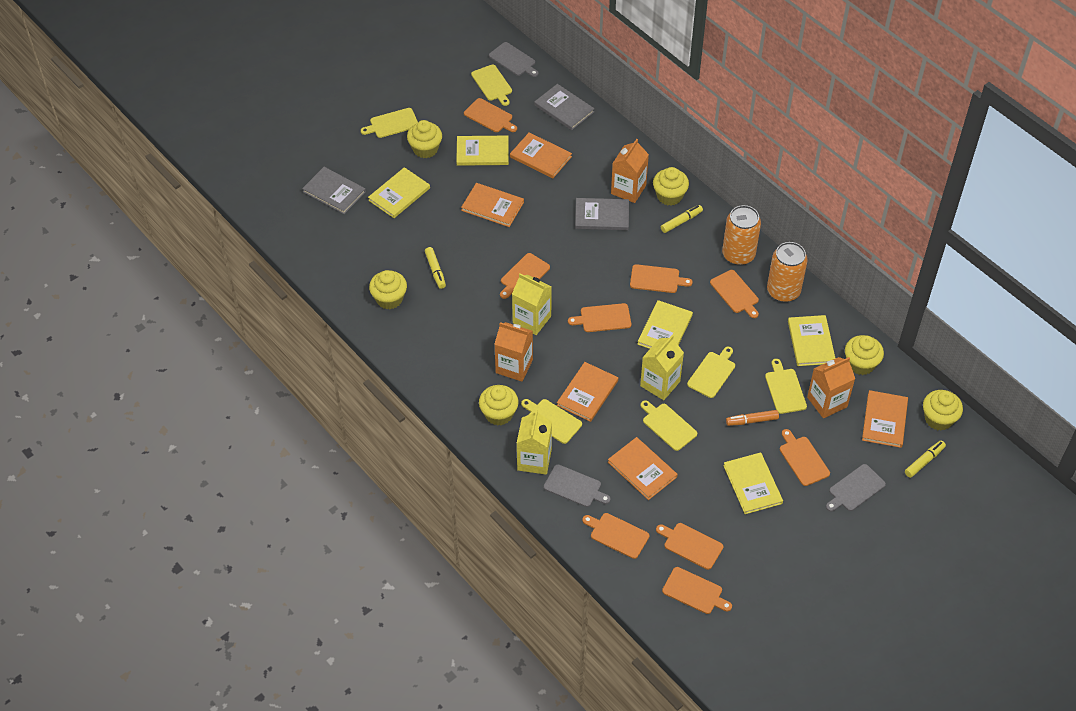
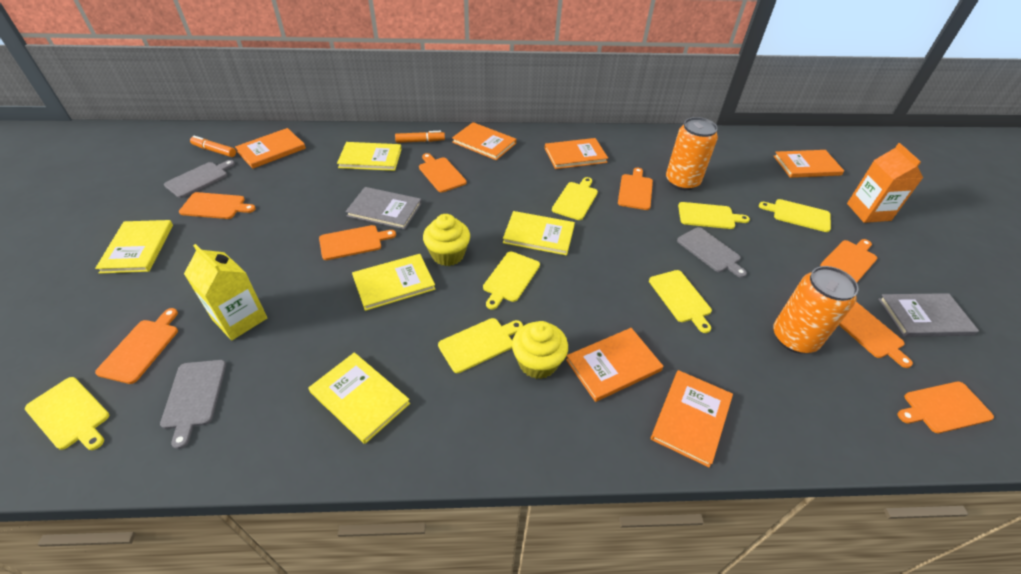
grey book: [302,167,366,214] [534,84,595,130] [575,198,629,230] = 3 -> [345,187,422,230] [878,293,979,337] = 2
orange book: [461,183,524,227] [510,132,572,178] [557,362,618,422] [608,437,678,500] [862,390,908,448] = 5 -> [235,128,306,169] [452,122,516,160] [545,138,608,169] [566,328,663,402] [651,370,733,468] [774,150,844,178] = 6
orange carton: [495,322,533,382] [611,139,649,203] [807,357,855,418] = 3 -> [847,143,923,223] = 1
orange cutting board: [464,98,517,132] [500,253,550,299] [568,303,631,332] [582,513,650,559] [630,264,692,293] [656,523,724,570] [662,567,732,614] [710,270,759,318] [780,429,830,486] = 9 -> [95,308,178,384] [179,192,256,219] [319,225,396,260] [419,153,467,192] [618,168,653,210] [820,239,877,282] [839,302,913,368] [898,381,994,433] = 8
orange marker: [726,410,779,426] = 1 -> [190,136,236,157] [395,131,445,143] = 2
yellow carton: [512,273,552,335] [517,410,552,475] [640,335,684,400] = 3 -> [184,244,267,340] = 1
yellow cupcake: [369,270,407,309] [407,120,442,158] [479,385,519,426] [653,167,689,206] [845,335,884,375] [923,390,963,431] = 6 -> [423,214,470,266] [512,321,568,379] = 2
yellow cutting board: [361,108,418,138] [471,64,512,106] [521,399,582,444] [641,400,697,451] [687,347,735,398] [765,359,807,414] = 6 -> [25,377,109,450] [438,318,523,373] [483,252,540,310] [552,177,598,220] [649,270,712,333] [678,202,750,229] [759,199,831,232] = 7
yellow marker: [425,247,446,289] [661,205,703,233] [905,441,946,478] = 3 -> none = 0

